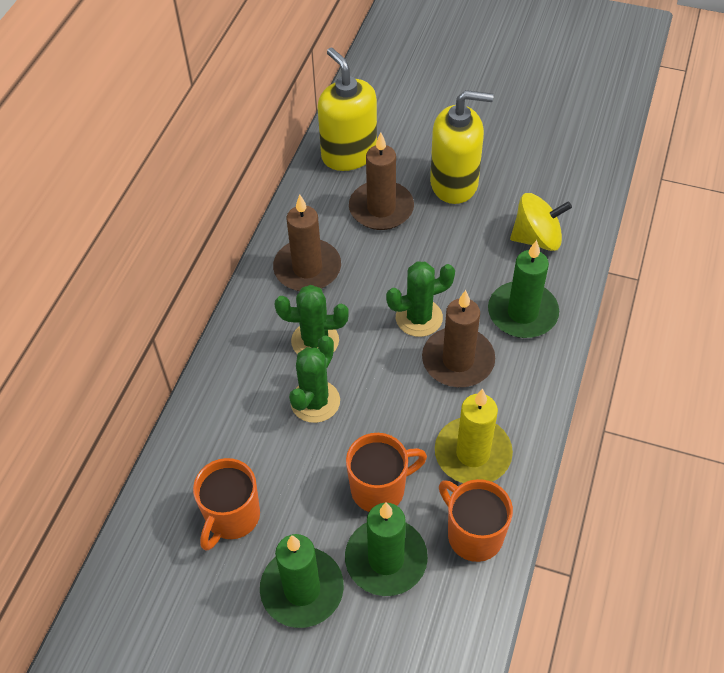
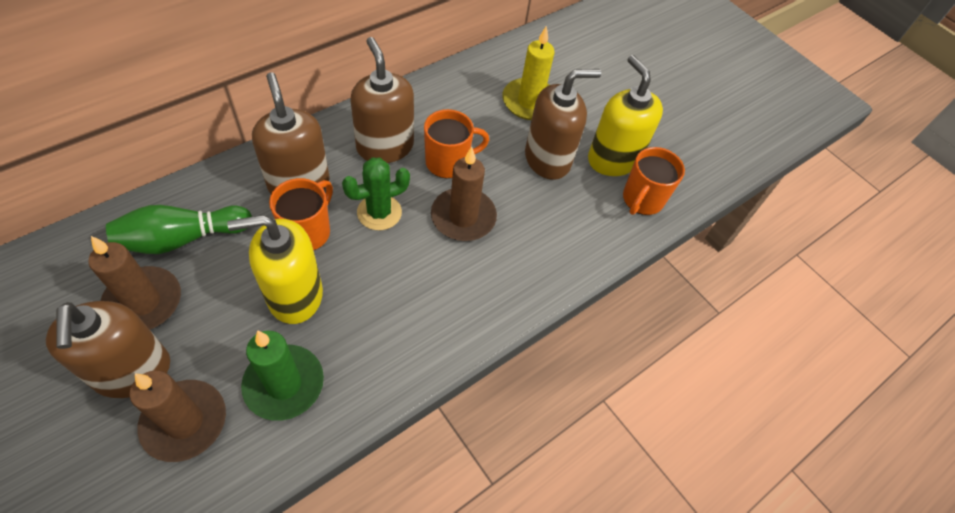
brown soap dispenser: none = 0 -> [46,301,170,398] [252,72,330,194] [350,37,414,163] [525,69,601,180] = 4
green bowling pin: none = 0 -> [106,205,252,254] = 1
green cactus: [275,285,349,354] [289,335,340,423] [386,261,455,337] = 3 -> [342,157,410,230] = 1
green candle: [260,534,344,628] [345,503,428,596] [488,240,559,338] = 3 -> [241,330,324,421] = 1
yellow spinning top: [510,193,572,251] = 1 -> none = 0

